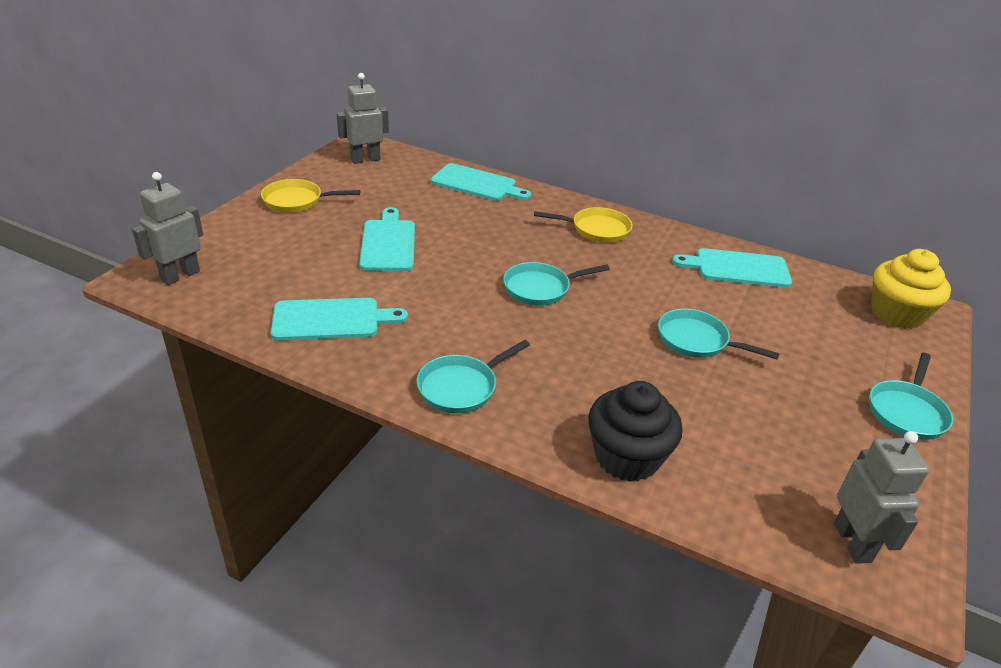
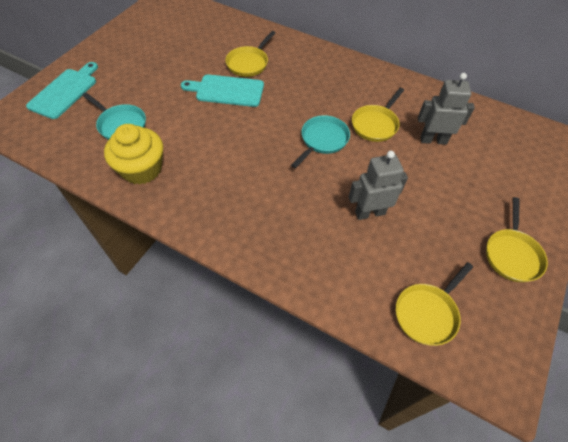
black cupcake: [588,381,683,482] = 1 -> none = 0
grey robot: [132,172,203,285] [337,73,389,164] [834,431,929,564] = 3 -> [349,151,408,220] [418,73,475,145] = 2
turquoise cutting board: [271,298,408,341] [359,207,415,271] [431,163,532,201] [672,248,792,288] = 4 -> [26,62,98,119] [181,74,264,107] = 2
turquoise pan: [417,340,530,413] [503,262,610,305] [658,309,780,359] [870,353,953,440] = 4 -> [82,93,146,140] [291,115,350,168] = 2
yellow pan: [261,179,360,213] [534,207,633,243] = 2 -> [225,31,275,77] [352,88,404,142] [396,262,473,346] [486,197,548,282] = 4

